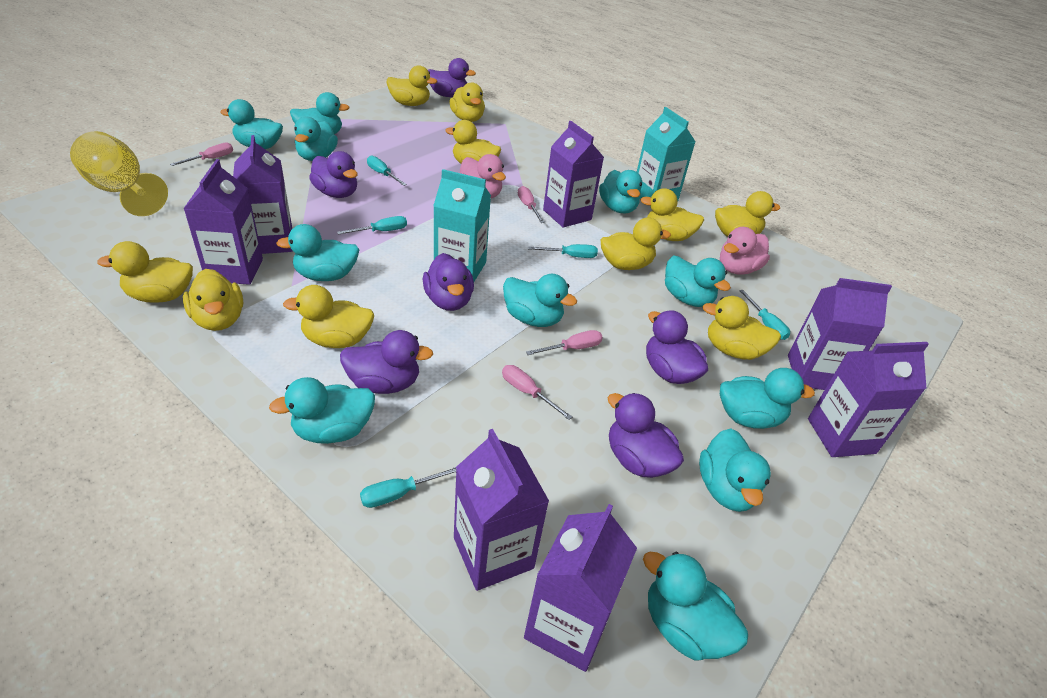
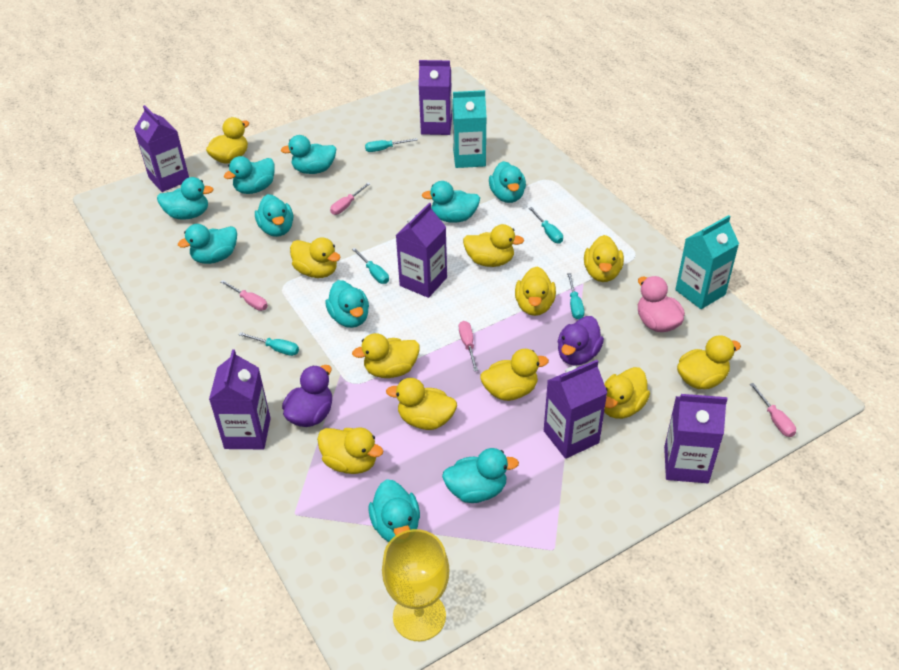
pink duck: [460,154,506,198] [720,227,770,275] = 2 -> [638,276,685,332] = 1
purple carton: [183,159,263,285] [233,135,293,254] [454,429,549,591] [524,504,637,672] [543,121,604,228] [788,278,892,390] [808,342,929,457] = 7 -> [134,105,189,192] [209,349,271,449] [396,203,447,298] [419,60,452,135] [544,360,607,459] [664,394,727,483] = 6
purple duck: [309,151,358,198] [340,330,433,394] [423,253,474,311] [428,58,476,97] [608,393,684,478] [646,310,708,384] = 6 -> [282,365,332,427] [558,316,604,366] = 2
turquoise duck: [220,99,283,149] [269,377,375,444] [276,224,359,281] [290,92,350,134] [294,116,338,161] [503,274,577,327] [599,170,642,214] [643,551,748,660] [665,256,731,307] [699,428,771,512] [720,368,815,429] = 11 -> [157,177,214,220] [178,224,237,264] [224,156,275,194] [255,194,293,237] [280,135,336,174] [325,280,369,328] [368,479,420,542] [422,181,480,223] [442,448,519,503] [489,161,526,203] = 10
yellow duck: [97,241,193,303] [183,269,243,331] [283,285,374,348] [387,65,437,106] [445,120,501,164] [449,82,485,122] [601,218,671,270] [640,188,704,241] [702,296,781,360] [715,191,780,237] = 10 -> [206,117,249,164] [290,237,341,278] [317,428,383,474] [352,333,420,378] [386,378,457,430] [463,224,524,267] [480,349,549,401] [515,267,556,316] [584,235,624,282] [604,367,650,419] [677,335,741,389] = 11

